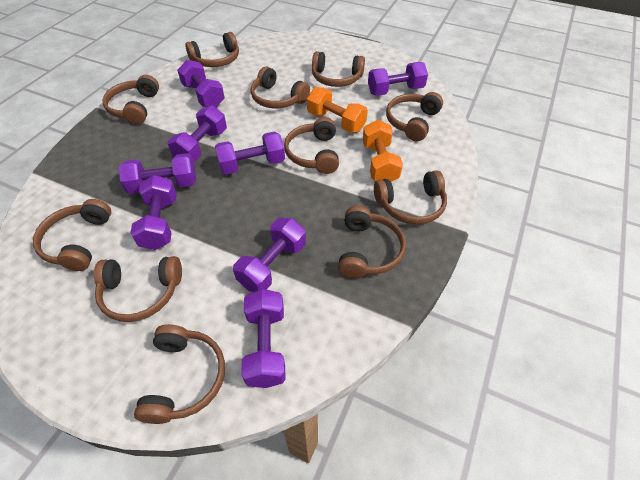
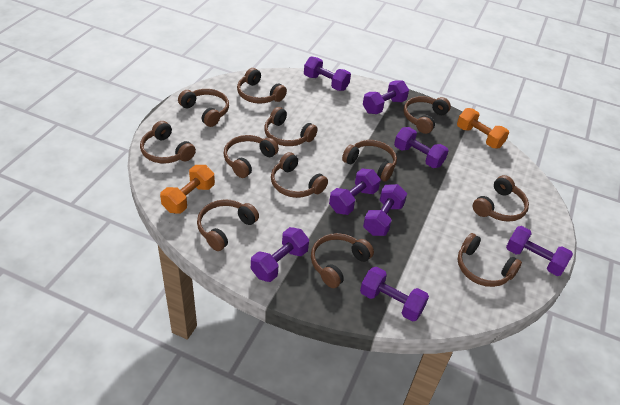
brown headphones: [33,199,111,271] [94,256,182,322] [102,75,159,124] [134,324,225,424] [185,32,239,67] [250,66,310,108] [284,117,339,174] [312,51,365,87] [338,206,406,279] [374,170,447,225] [386,92,443,141] = 11 -> [140,121,196,163] [178,89,229,127] [197,199,259,251] [223,135,279,178] [237,68,287,104] [264,107,318,146] [271,152,328,198] [311,233,374,288] [342,140,397,182] [404,96,451,134] [457,233,522,287] [473,175,529,222] = 12

